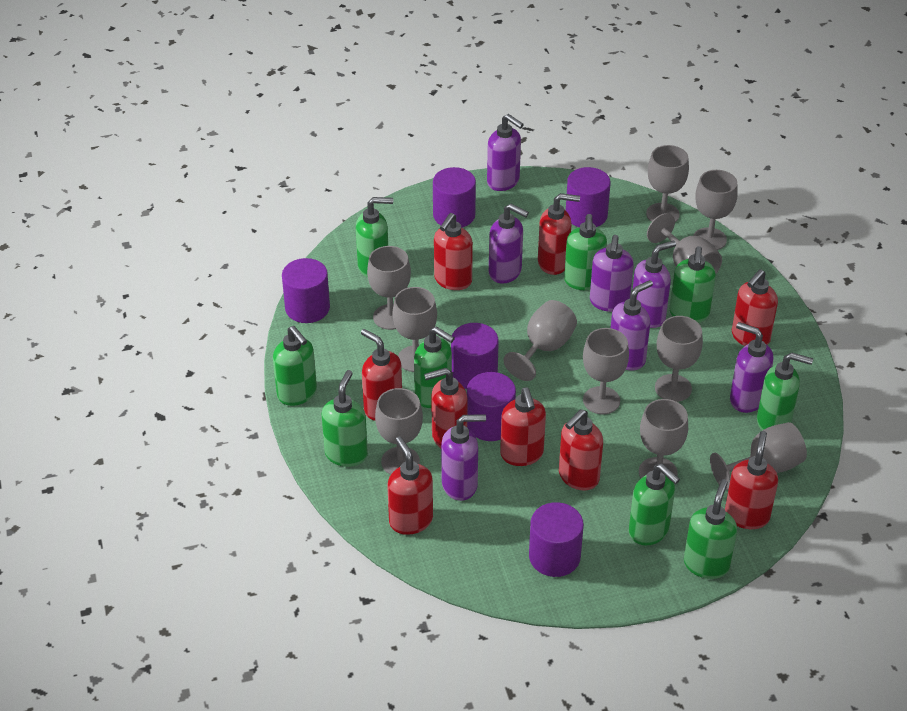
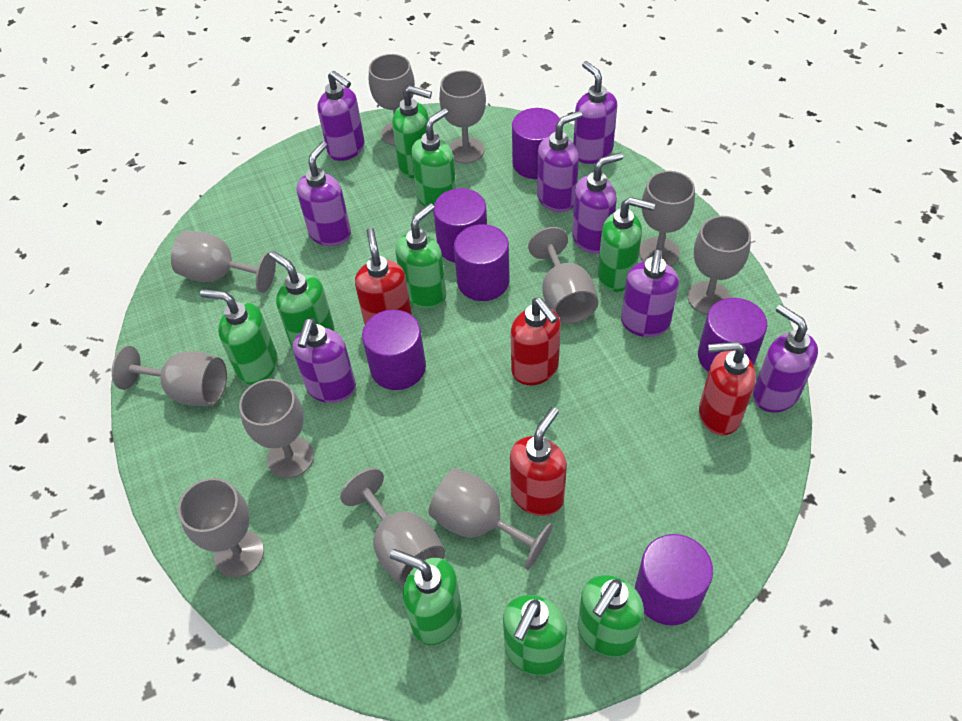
purple soap dispenser: [441,414,486,501] [487,114,524,191] [489,204,529,284] [590,235,634,312] [611,280,653,371] [633,240,676,328] [730,322,773,413] = 7 -> [293,318,356,403] [297,141,351,246] [317,71,365,161] [537,111,582,212] [572,152,623,254] [573,61,617,164] [621,250,679,337] [753,304,818,413] = 8
red soap dispenser: [361,329,402,421] [387,437,433,535] [424,368,468,448] [434,213,473,290] [500,388,546,466] [538,193,580,275] [559,409,603,490] [725,431,778,529] [732,269,778,346] = 9 -> [355,228,412,324] [510,407,567,516] [511,297,561,385] [699,342,756,435] = 4

